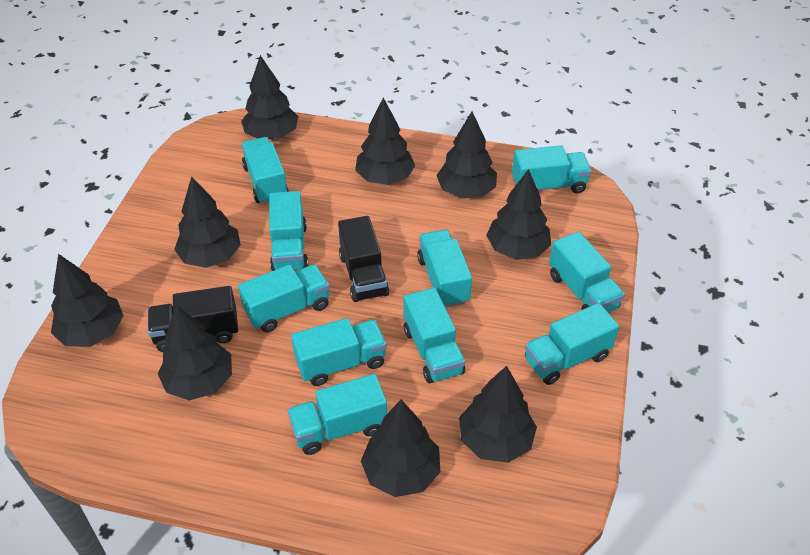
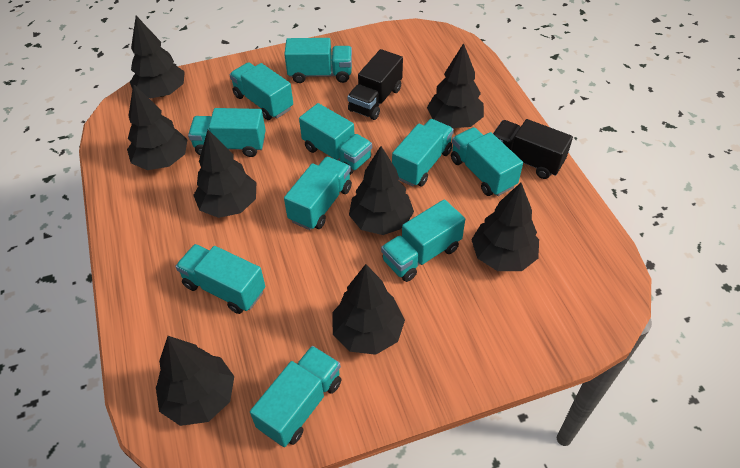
black tree: [51,254,124,347] [158,305,232,401] [174,176,241,268] [241,55,298,139] [355,98,415,185] [361,400,440,497] [436,112,497,198] [459,366,537,463] [486,169,551,260] = 9 -> [127,84,188,170] [130,16,185,98] [156,336,234,426] [193,130,256,218] [333,264,405,355] [349,146,414,235] [427,43,484,128] [471,183,539,271] = 8

